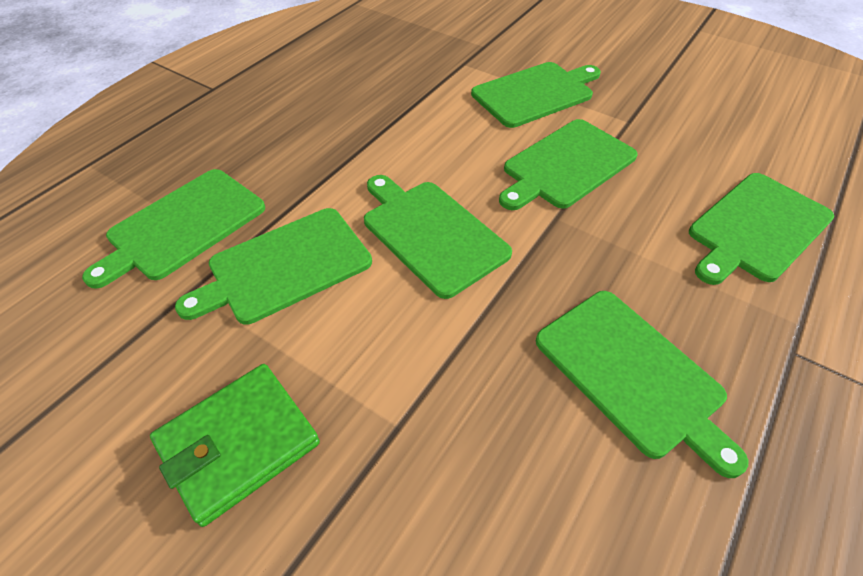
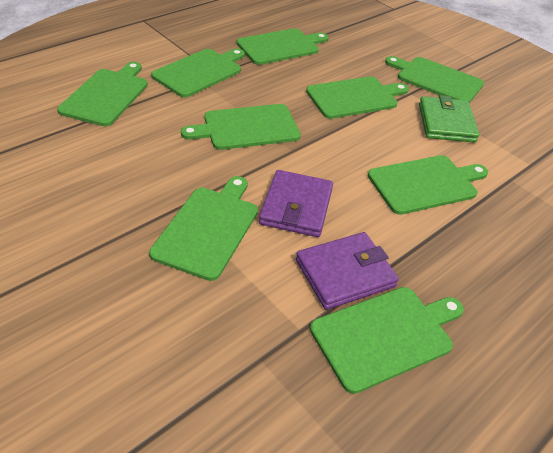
green cutting board: [82,169,265,289] [175,208,372,325] [364,175,512,299] [471,62,601,128] [499,119,638,210] [536,291,748,478] [689,173,834,285] = 7 -> [57,62,148,126] [149,176,258,281] [151,48,245,98] [181,104,301,150] [237,28,329,65] [306,76,409,119] [310,287,464,394] [368,155,488,215] [385,56,484,103] = 9
purple wallet: none = 0 -> [259,170,333,237] [296,232,399,310] = 2

